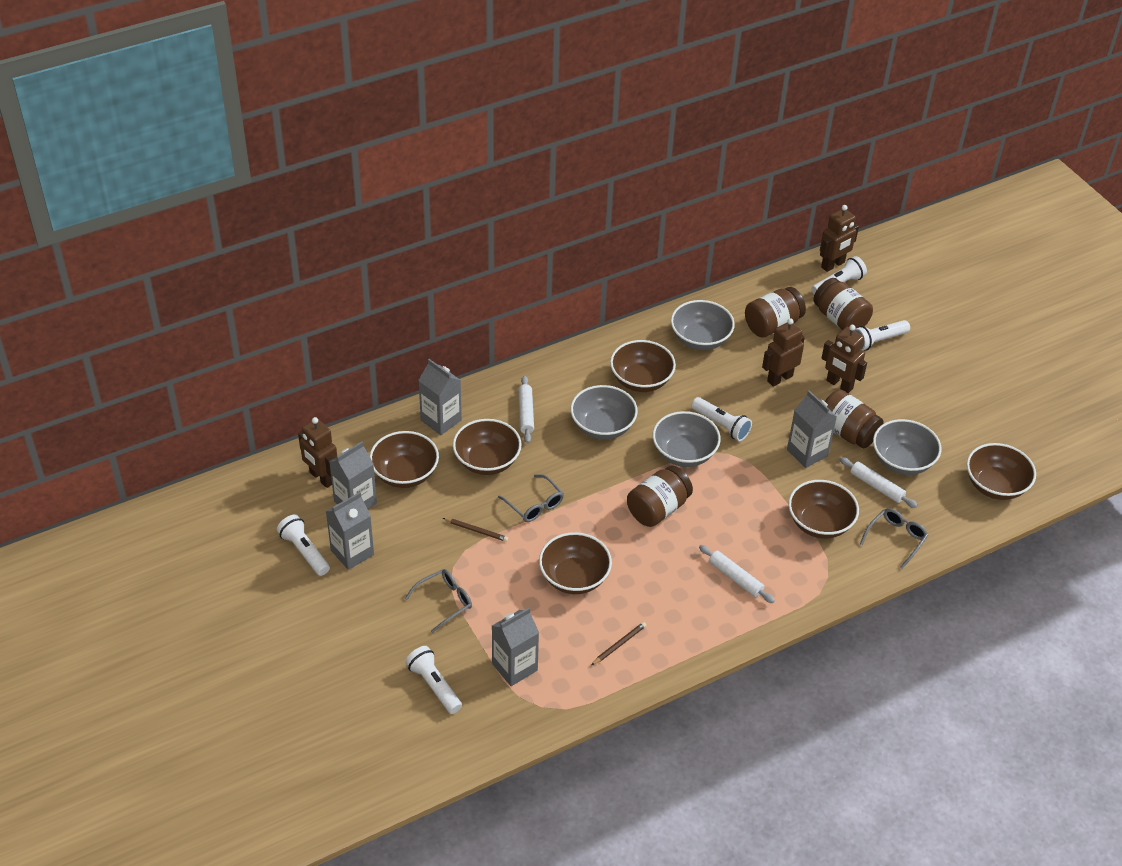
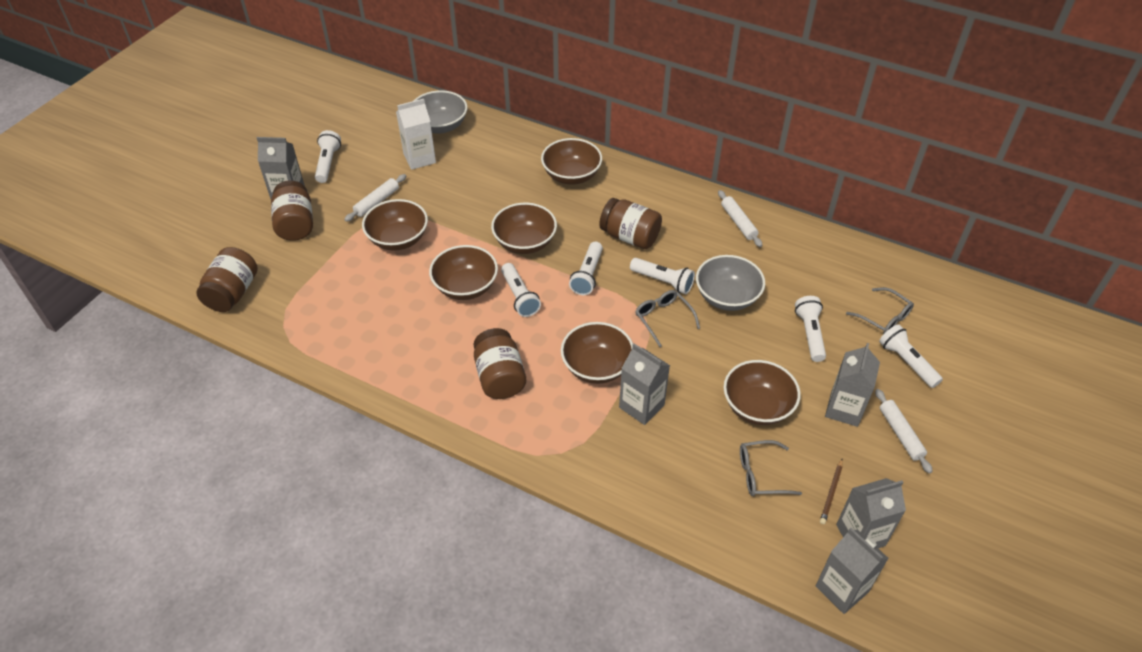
brown pencil: [443,518,508,542] [592,622,646,665] = 2 -> [820,459,843,524] = 1
brown robot: [298,417,337,488] [762,318,805,387] [820,205,859,272] [821,325,867,393] = 4 -> none = 0
grey bowl: [570,385,638,440] [653,411,721,467] [671,300,735,350] [873,419,941,475] = 4 -> [413,90,468,134] [696,255,765,311] = 2
white carton: none = 0 -> [396,99,436,170] = 1
white flashlight: [277,514,330,576] [405,646,462,714] [691,397,752,441] [812,256,867,295] [854,320,910,351] = 5 -> [315,130,341,183] [501,263,541,317] [569,242,603,295] [630,258,695,294] [795,296,826,362] [879,324,943,388] = 6

